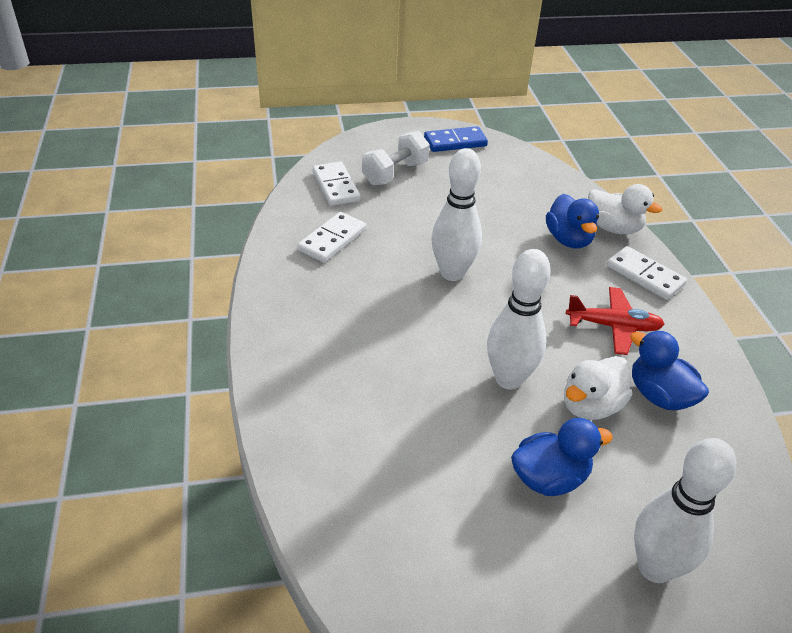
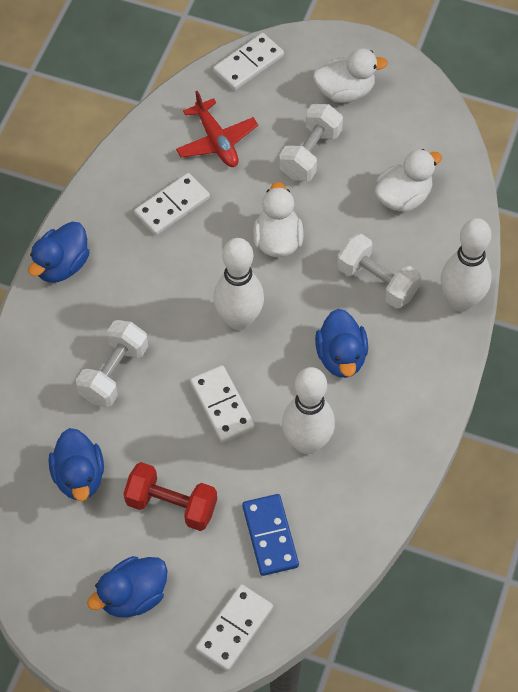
blue duck: [511,418,613,496] [546,194,599,249] [630,331,709,410] = 3 -> [28,222,90,283] [49,428,104,501] [87,556,168,618] [315,309,368,378] = 4
red dumbbell: none = 0 -> [123,462,217,531] = 1
white domino: [297,212,366,263] [313,162,360,206] [607,246,687,300] = 3 -> [134,173,210,235] [190,365,255,443] [195,584,273,671] [213,33,284,91] = 4
white duck: [564,356,632,420] [588,184,662,234] = 2 -> [253,182,304,257] [313,48,388,103] [375,149,442,212] = 3
white dumbbell: [362,131,430,185] = 1 -> [76,320,148,407] [279,104,343,181] [337,234,421,309] = 3

